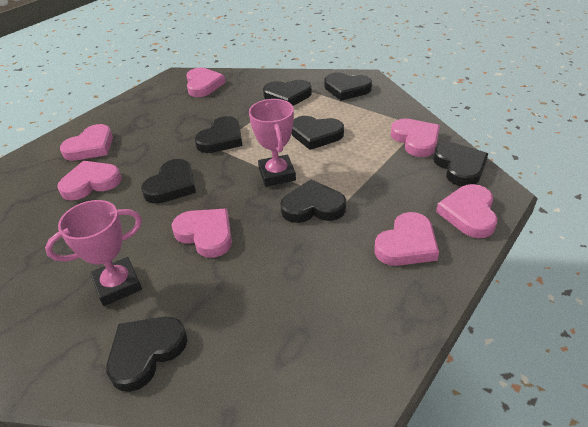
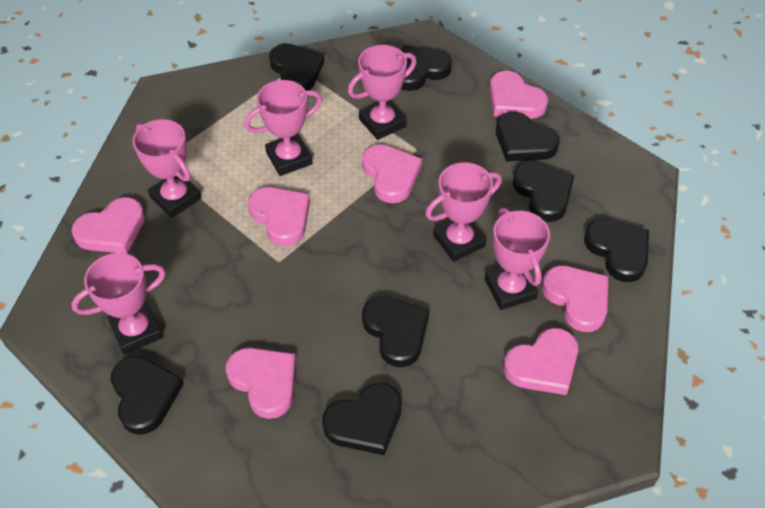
pink trophy: [45,200,142,306] [249,99,296,187] = 2 -> [71,253,166,355] [132,119,201,218] [244,80,322,176] [348,45,417,140] [425,162,502,262] [485,208,550,310] = 6

